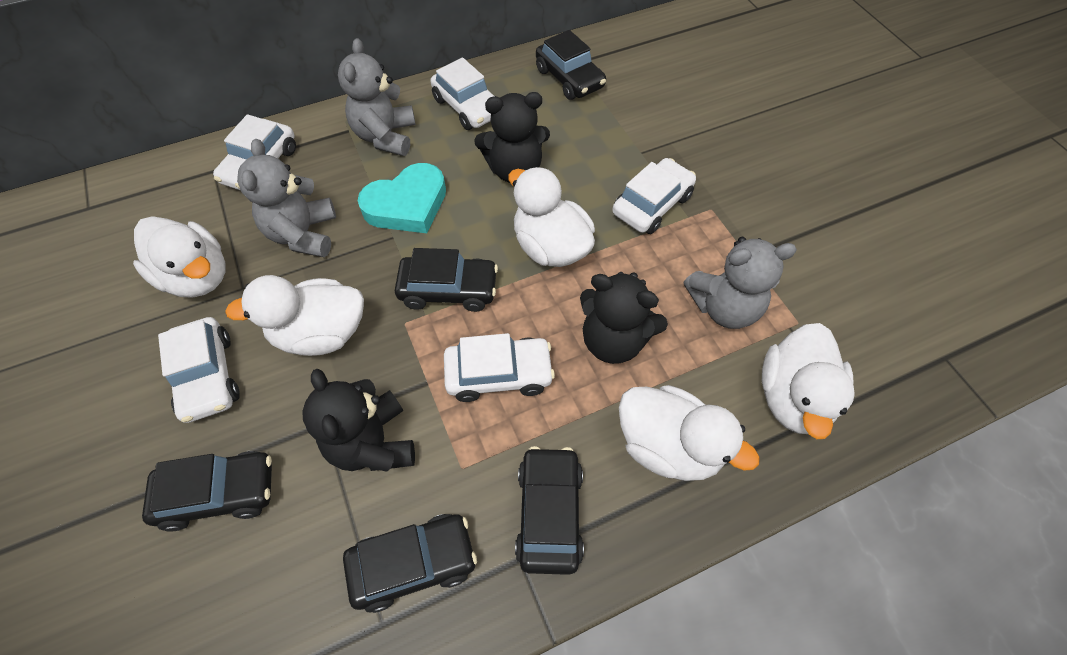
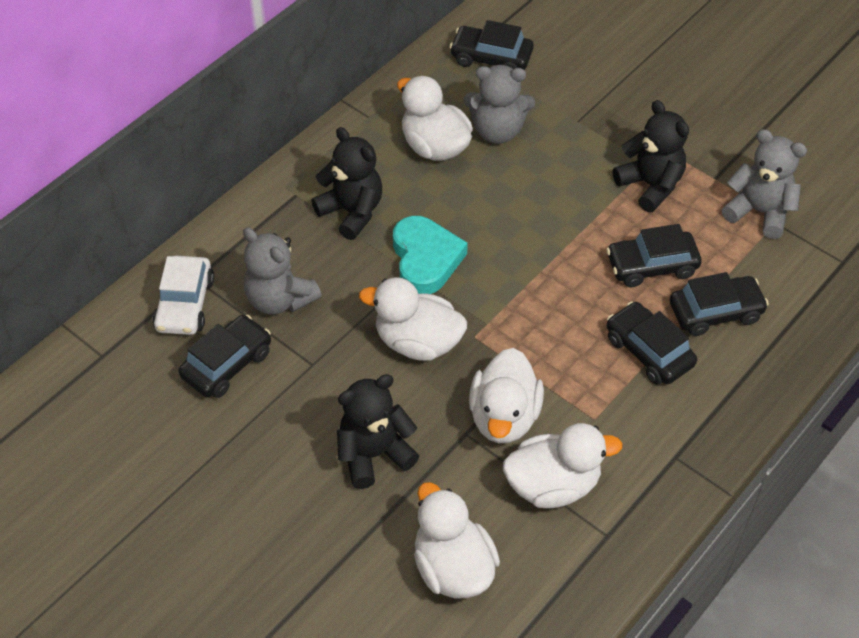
white car: [158,317,240,423] [213,114,296,191] [430,57,496,130] [444,333,555,402] [612,158,696,234] = 5 -> [152,256,214,335] = 1

